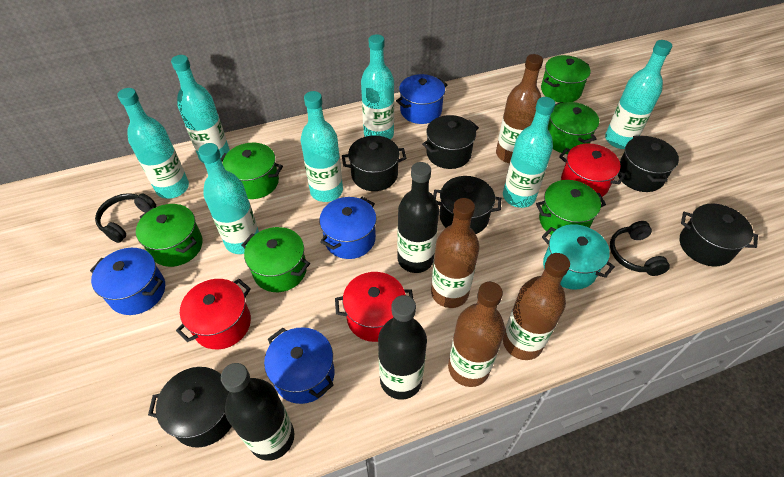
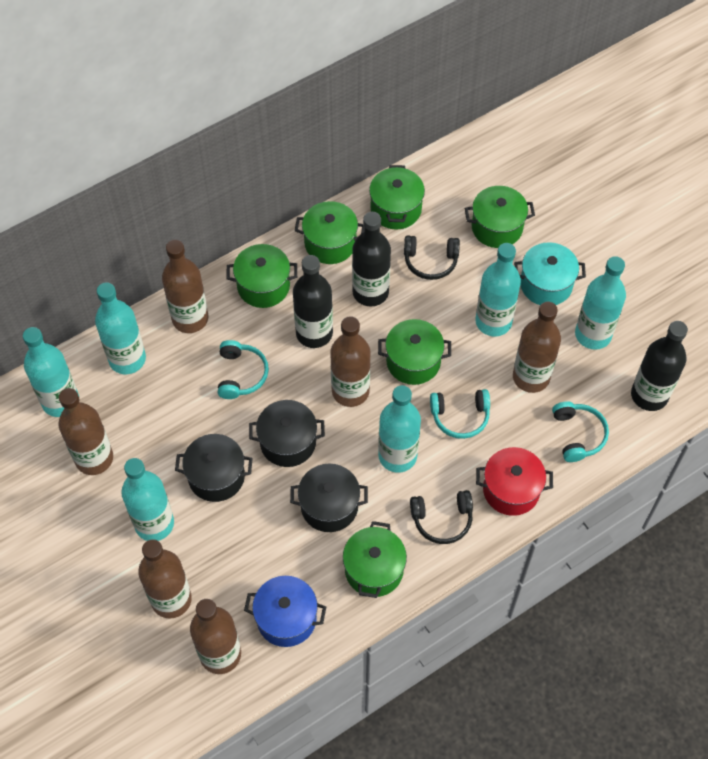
black pot: [148,367,232,448] [342,135,407,191] [422,115,479,169] [433,176,501,234] [618,136,679,192] [680,204,758,266] = 6 -> [175,434,253,502] [249,400,325,467] [290,464,368,532] = 3
blue pot: [90,248,165,315] [264,327,335,404] [319,197,376,259] [396,74,447,124] = 4 -> [244,576,326,647] = 1
brown bottle: [431,198,480,308] [448,282,505,387] [496,54,543,164] [503,253,570,360] = 4 -> [59,388,113,475] [138,539,192,619] [162,239,208,333] [190,599,241,674] [330,316,371,407] [513,301,561,393] = 6
red pot: [176,279,251,349] [335,272,414,342] [559,143,626,197] = 3 -> [476,447,553,516] = 1
turquoise bottle: [117,88,189,199] [171,55,230,163] [198,143,259,254] [301,91,343,202] [361,34,394,139] [503,97,555,208] [605,40,672,149] = 7 -> [23,327,79,417] [95,282,146,374] [121,458,174,541] [378,385,421,473] [476,243,521,336] [575,256,626,350] = 6
turquoise headphones: none = 0 -> [218,340,269,399] [430,389,490,439] [552,401,609,462] = 3

